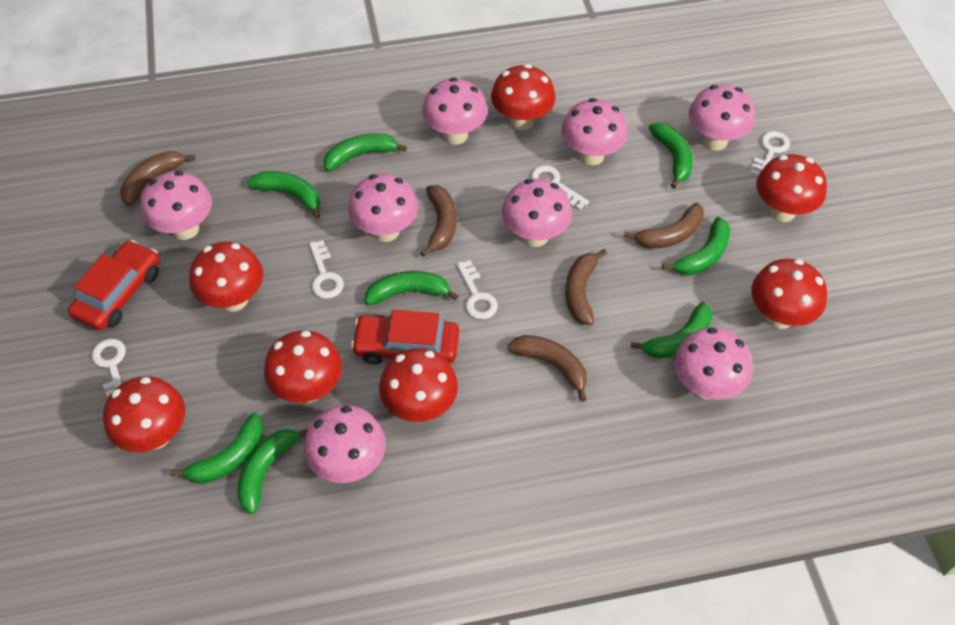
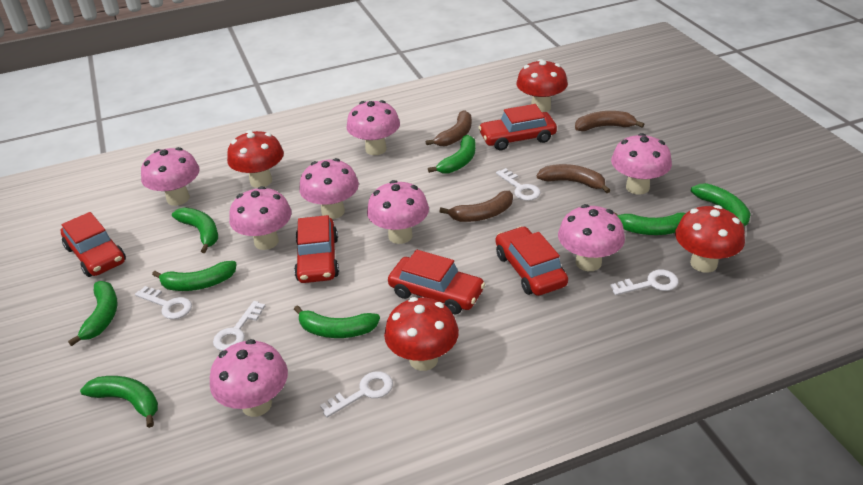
brown banana: [120,151,195,206] [420,185,457,257] [507,335,587,402] [565,249,607,325] [624,202,704,248] = 5 -> [426,110,472,146] [439,191,513,222] [537,164,610,193] [575,111,644,131] = 4
red car: [68,240,159,330] [351,310,459,365] = 2 -> [60,212,126,277] [294,215,339,283] [388,250,485,314] [478,104,557,150] [496,226,568,296] = 5
red mushroom: [103,376,185,452] [189,242,263,312] [264,330,342,403] [379,348,458,422] [491,64,556,131] [751,259,827,329] [756,154,827,222] = 7 -> [227,130,284,188] [384,297,459,371] [516,59,568,112] [675,205,745,273] = 4

